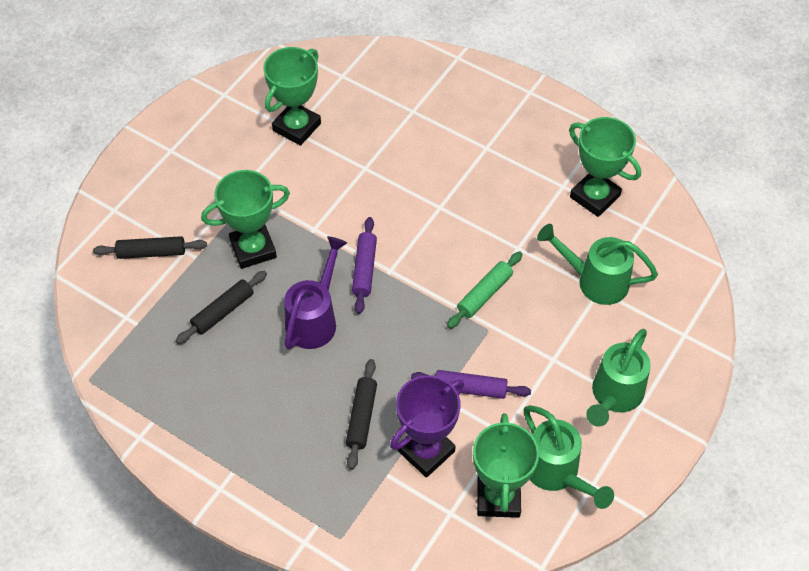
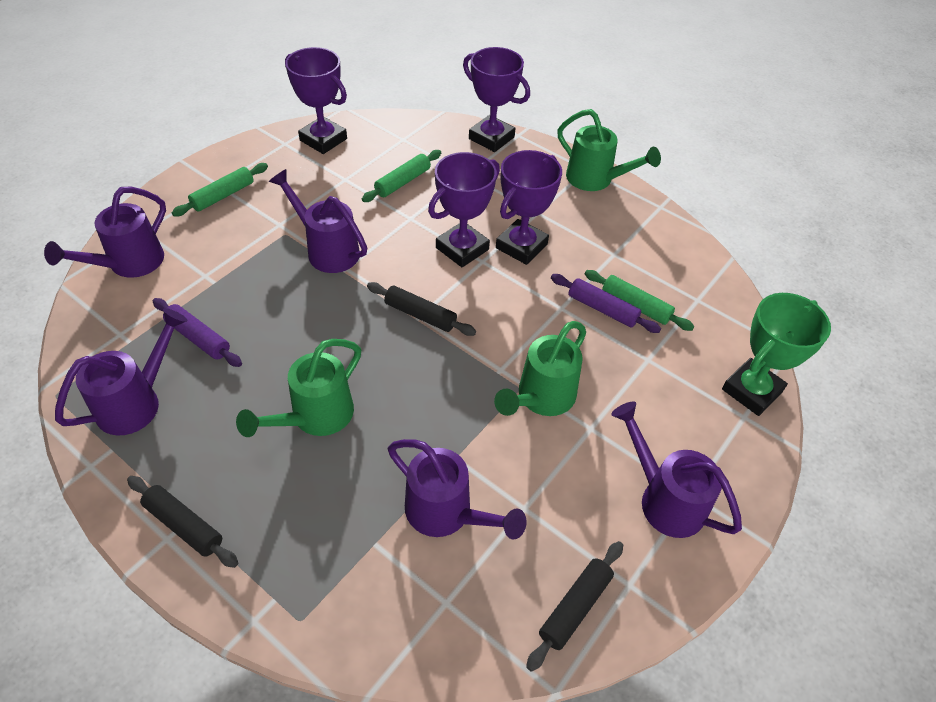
green rolling pin: [447,251,522,329] = 1 -> [172,163,268,217] [362,150,441,202] [585,270,694,331] = 3
green trophy: [201,170,290,269] [263,47,321,146] [473,413,539,518] [569,117,641,217] = 4 -> [722,293,831,416] = 1
purple trophy: [390,375,464,478] = 1 -> [285,47,347,154] [428,152,500,267] [463,47,530,152] [496,150,562,265] = 4
purple watering can: [284,236,347,350] = 1 -> [44,186,166,278] [55,308,188,436] [269,169,367,273] [388,439,527,539] [611,401,742,538] = 5

